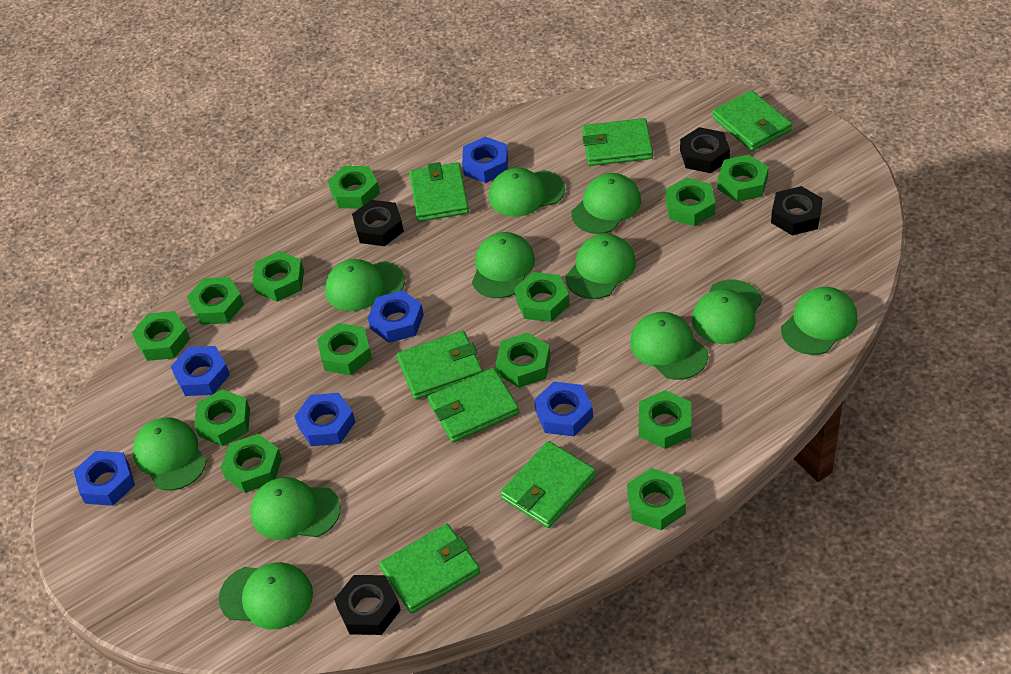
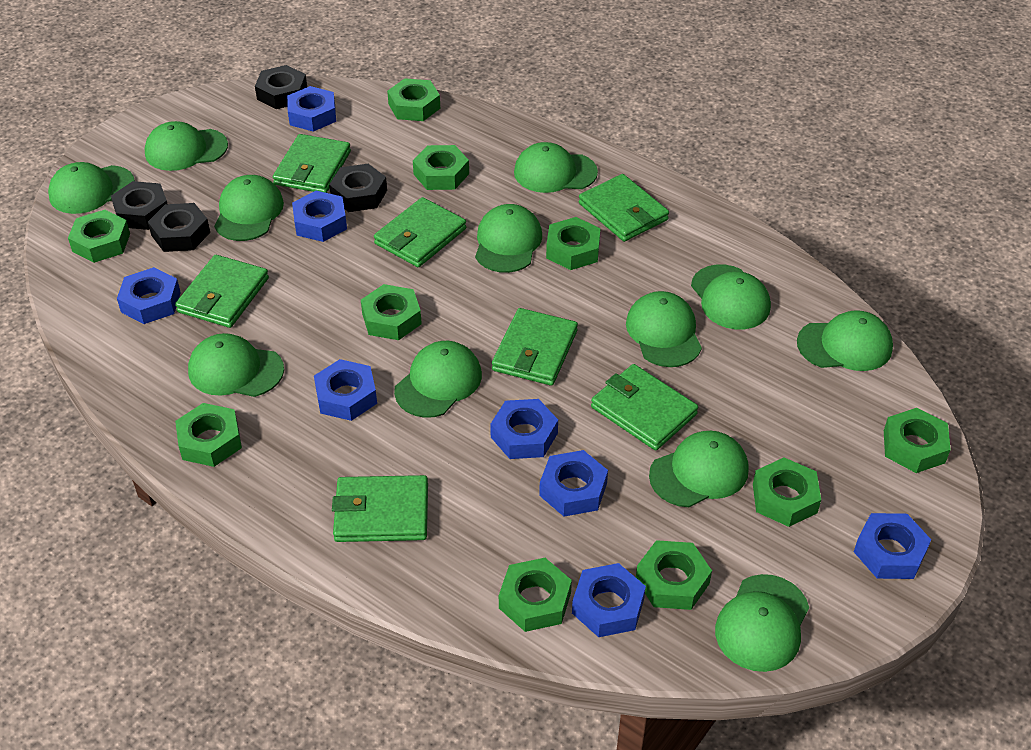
blue nut: [74,451,135,506] [171,346,230,396] [294,393,355,446] [368,290,424,343] [462,137,508,183] [534,382,593,436] = 6 -> [117,267,181,324] [287,86,336,132] [292,191,347,242] [314,359,377,421] [490,399,558,459] [539,450,608,516] [572,563,646,637] [854,513,931,579] = 8
green cap: [133,418,207,491] [219,562,313,629] [250,477,341,540] [325,259,405,311] [472,232,535,298] [489,168,565,217] [565,234,636,299] [572,173,641,234] [630,312,708,380] [692,280,762,344] [781,287,858,355] = 11 -> [48,162,135,214] [145,121,228,171] [188,333,284,397] [214,175,284,241] [394,341,482,418] [475,204,542,273] [514,142,598,193] [626,291,702,367] [649,431,749,507] [691,265,771,329] [715,574,809,672] [797,310,893,371] = 12
green nut: [132,311,190,361] [187,277,244,325] [194,389,250,446] [221,434,282,493] [252,251,304,302] [317,323,372,375] [328,166,380,209] [496,332,551,388] [514,272,570,322] [627,468,686,530] [639,390,691,449] [666,177,716,226] [718,154,769,202] = 13 -> [68,210,130,263] [175,403,242,467] [361,284,422,340] [387,78,440,121] [413,145,469,190] [499,558,572,632] [546,217,601,270] [636,540,712,610] [753,457,821,527] [884,408,951,473] = 10

